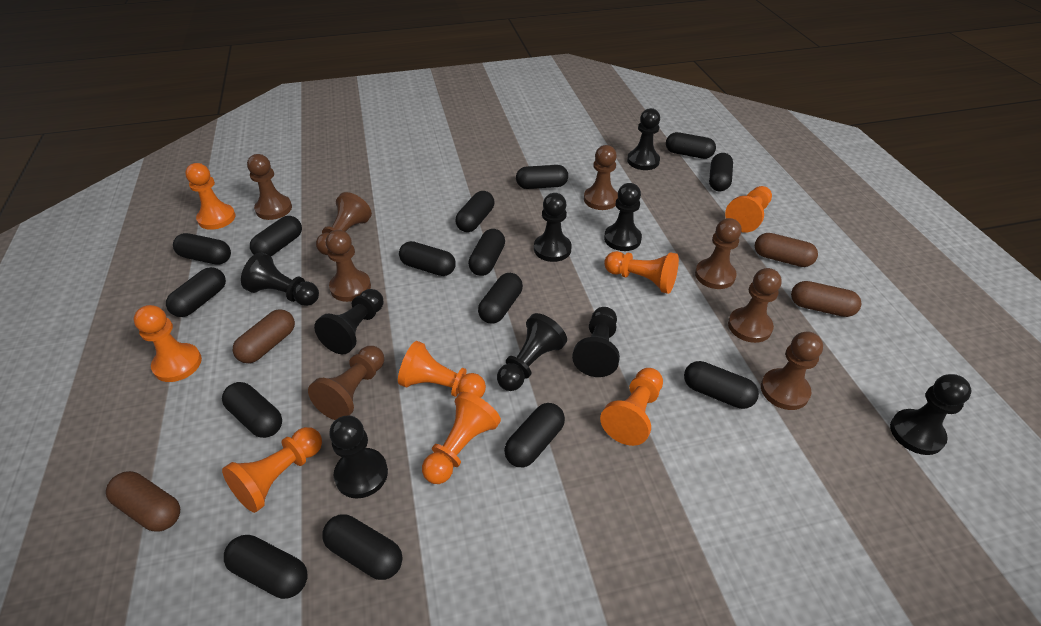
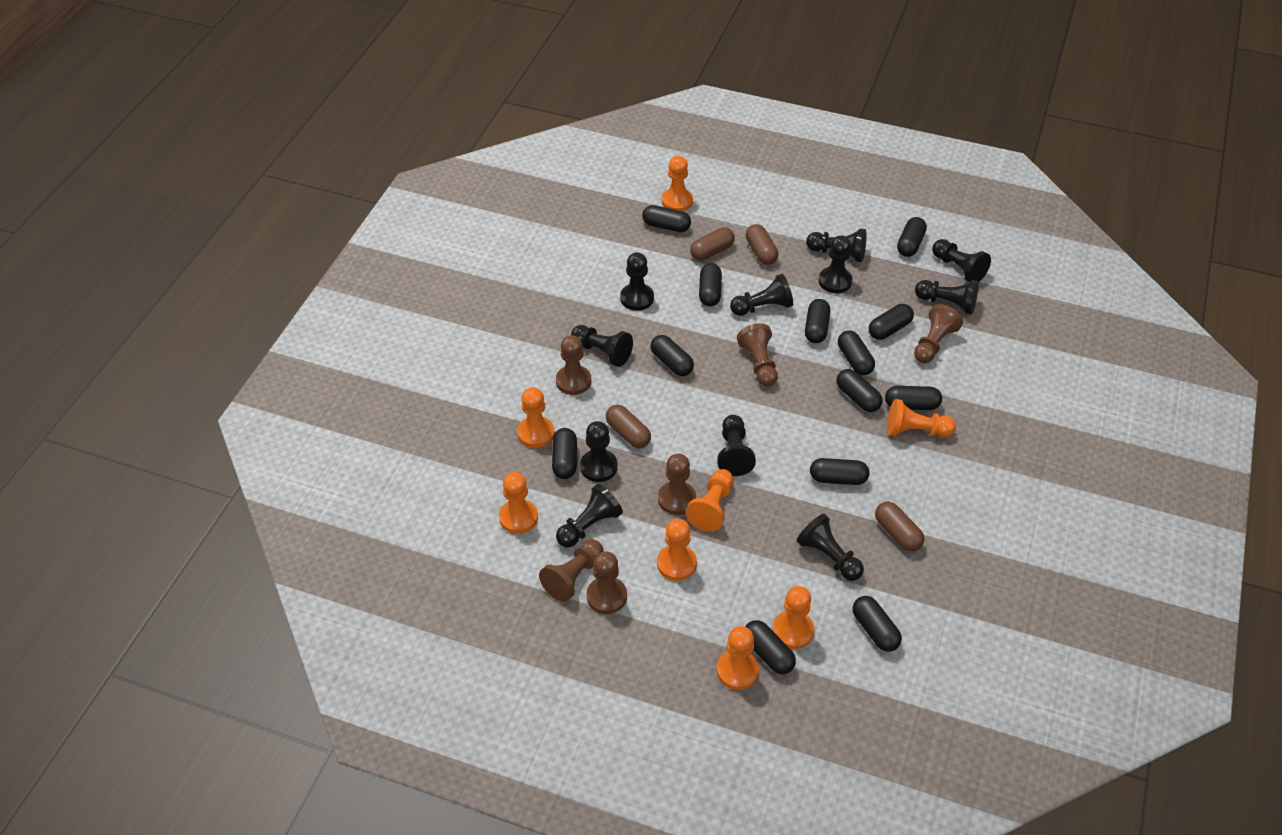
black capsule: [166,267,226,317] [173,233,231,265] [222,382,282,438] [224,535,308,599] [250,216,302,256] [322,514,402,580] [399,241,456,276] [455,191,494,232] [468,229,505,276] [478,273,523,324] [504,403,565,467] [516,165,568,189] [666,132,716,159] [684,361,759,409] [709,153,733,191] = 15 -> [552,428,577,479] [642,205,691,232] [651,335,694,376] [699,263,722,306] [745,620,796,674] [805,299,830,343] [810,458,869,485] [837,369,882,412] [838,330,875,375] [853,596,902,652] [869,304,914,340] [885,386,942,410] [897,217,927,257] = 13
black pawn: [241,252,319,306] [314,289,384,354] [329,415,388,498] [497,313,567,391] [534,193,572,262] [572,307,620,377] [604,183,642,251] [627,108,660,170] [890,374,971,455] = 9 -> [556,484,623,547] [571,325,633,367] [580,421,618,482] [620,252,654,311] [717,415,756,476] [730,274,793,316] [797,514,864,581] [806,229,867,262] [818,235,852,293] [915,280,979,315] [932,239,991,282] = 11
brown pawn: [247,154,292,220] [308,346,384,420] [316,192,372,255] [326,230,371,302] [584,145,618,210] [695,218,742,289] [728,268,782,343] [761,331,823,410] = 8 -> [539,540,603,602] [556,335,591,395] [586,551,627,614] [658,454,696,515] [737,323,778,387] [914,304,963,363] = 6

